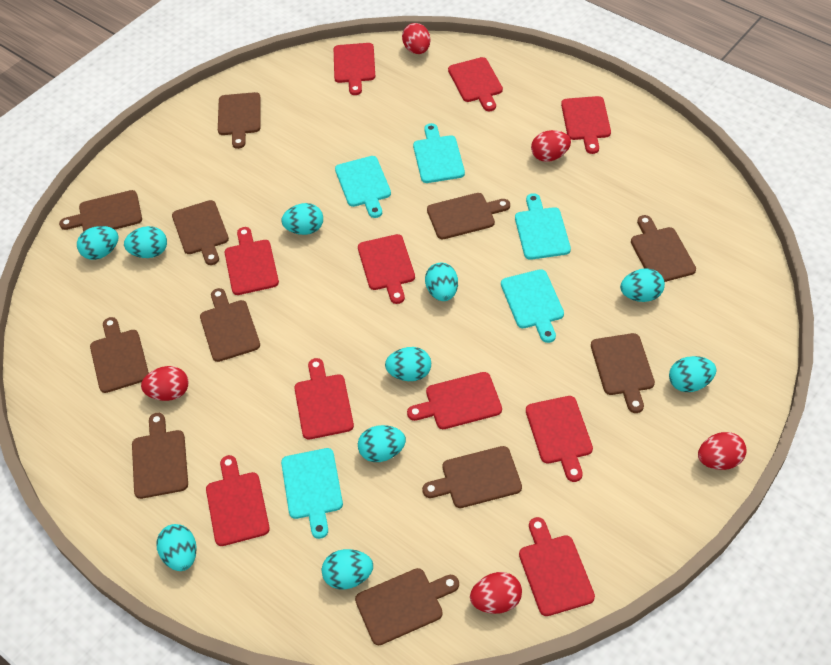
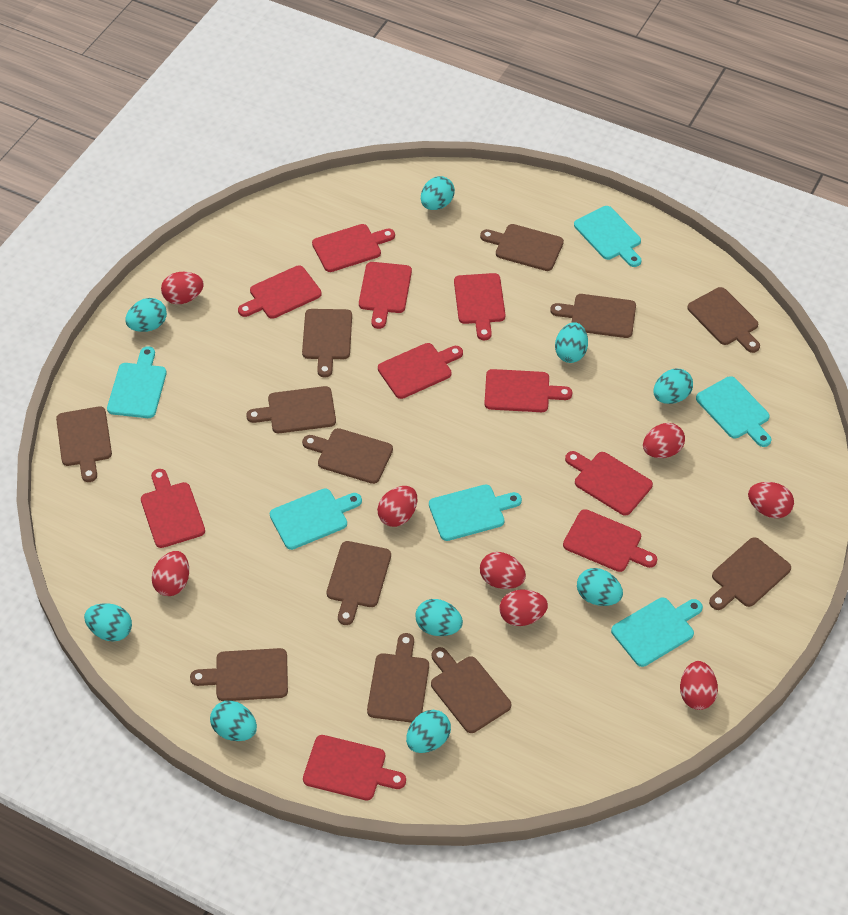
brown cutting board: [59,190,142,232] [90,317,149,393] [132,413,188,499] [172,200,229,265] [200,288,260,362] [218,92,261,149] [355,568,459,645] [422,446,522,508] [427,193,510,239] [591,333,655,413] [631,215,696,282] = 11 -> [56,406,112,482] [190,648,288,701] [246,386,336,433] [302,309,352,378] [302,428,393,484] [327,541,391,625] [367,633,429,723] [431,647,511,733] [480,224,564,271] [550,294,636,338] [687,287,760,353] [709,537,791,610] = 12
red egg: [141,366,188,401] [402,23,430,54] [470,572,522,614] [531,130,571,162] [698,432,746,470] = 5 -> [151,551,189,596] [161,272,204,304] [377,486,418,527] [480,552,526,589] [500,590,548,626] [643,423,685,458] [680,661,718,710] [748,482,794,518] = 8
turquoise cutting board: [281,448,343,539] [335,156,391,218] [413,123,465,183] [501,269,564,343] [515,193,571,260] = 5 -> [107,346,167,418] [270,488,362,550] [429,485,522,541] [574,206,641,267] [611,598,703,667] [696,376,771,447] = 6
turquoise egg: [77,226,119,260] [124,226,167,258] [157,524,197,571] [281,203,323,235] [322,549,373,590] [358,425,406,462] [385,347,431,381] [425,263,458,301] [620,268,665,302] [669,356,716,392] = 10 -> [84,603,132,642] [125,298,167,332] [210,701,257,741] [406,710,451,753] [415,599,463,636] [421,176,455,210] [555,322,588,363] [577,568,623,606] [653,368,693,404] = 9

